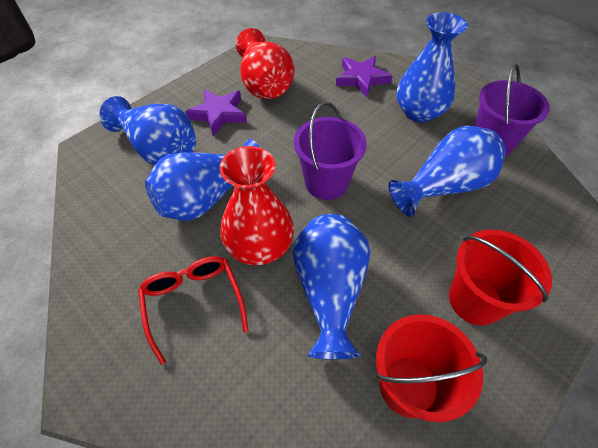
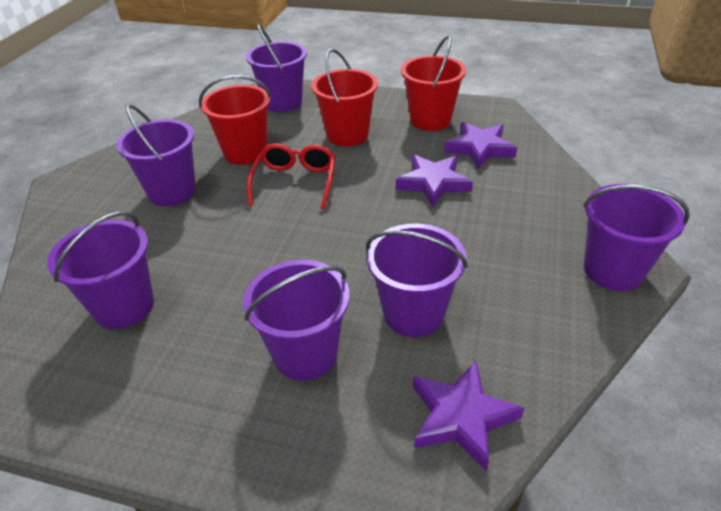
blue vase: [99,96,196,165] [145,139,259,221] [293,214,370,359] [389,126,506,217] [396,12,468,123] = 5 -> none = 0
purple bucket: [294,102,367,200] [475,63,550,157] = 2 -> [47,211,154,329] [116,104,196,206] [243,260,349,381] [246,24,307,112] [366,223,468,337] [583,184,690,291] = 6
purple star: [185,89,247,136] [336,56,393,97] = 2 -> [396,155,473,207] [413,361,524,471] [444,122,517,169] = 3
red bucket: [376,314,488,422] [449,230,552,325] = 2 -> [199,75,272,165] [311,49,378,146] [401,36,466,131] = 3
red vase: [220,146,294,265] [236,28,295,99] = 2 -> none = 0

